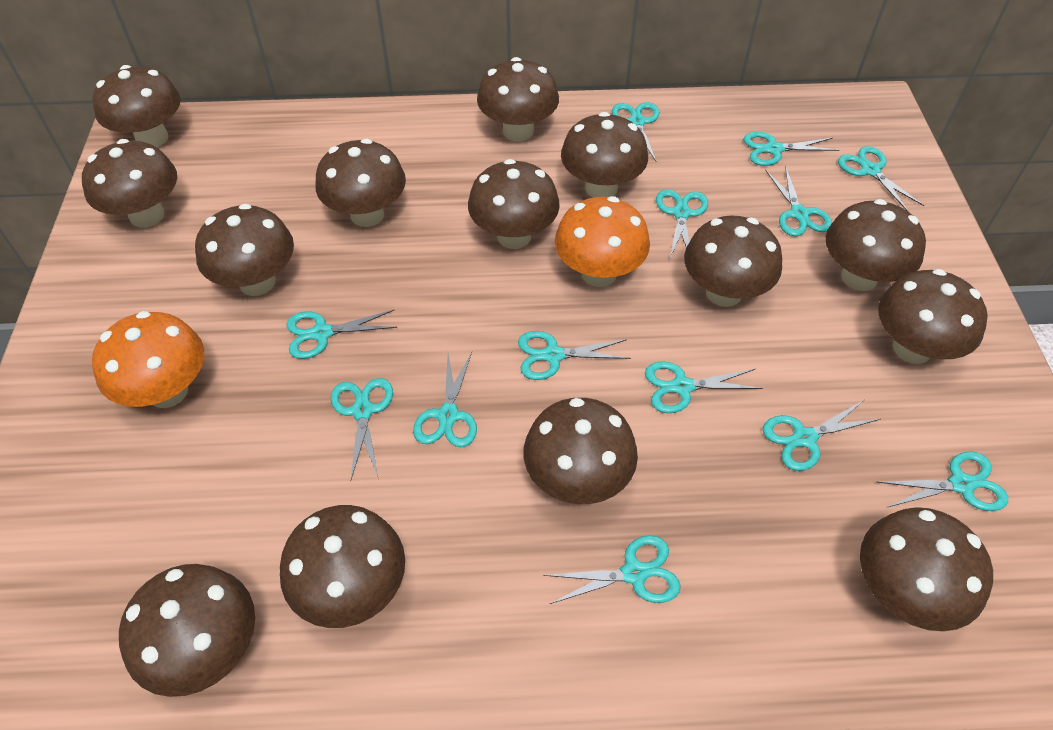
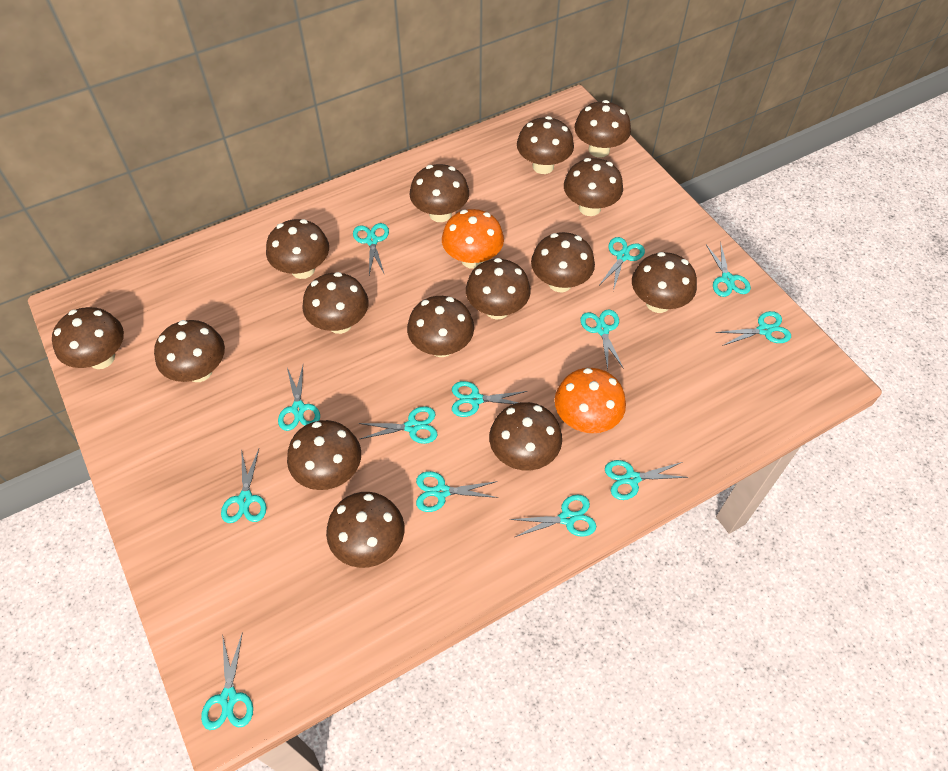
brown mushroom: [82,139,177,227] [92,65,181,147] [119,564,255,697] [195,203,294,296] [280,505,405,628] [315,139,406,227] [468,159,560,249] [477,57,559,142] [524,398,638,504] [561,112,648,197] [684,216,782,307] [825,199,926,291] [860,507,993,631] [878,269,988,364] = 14 -> [52,307,124,369] [154,320,225,382] [266,219,329,279] [287,420,361,490] [302,272,369,334] [326,492,404,568] [407,296,474,357] [409,164,469,222] [466,258,531,320] [489,402,562,470] [517,116,574,174] [531,232,595,292] [564,158,623,216] [574,100,631,158] [632,252,697,313] = 15

